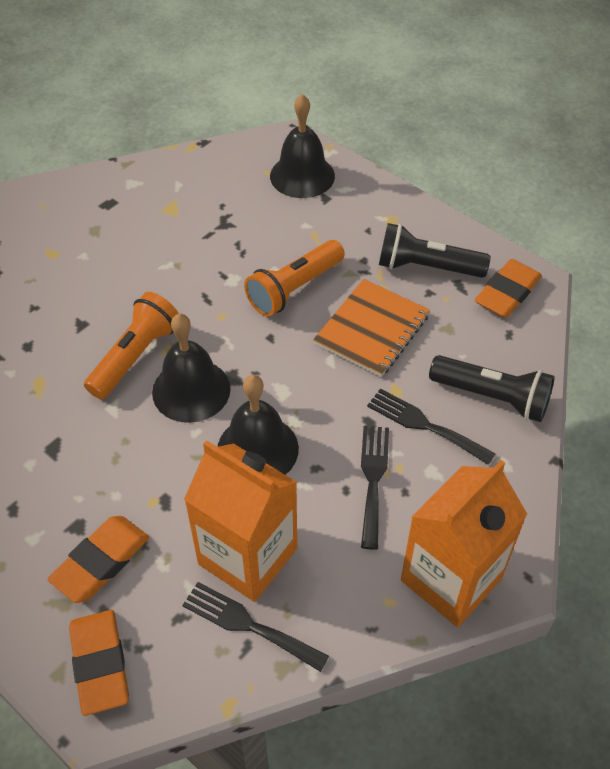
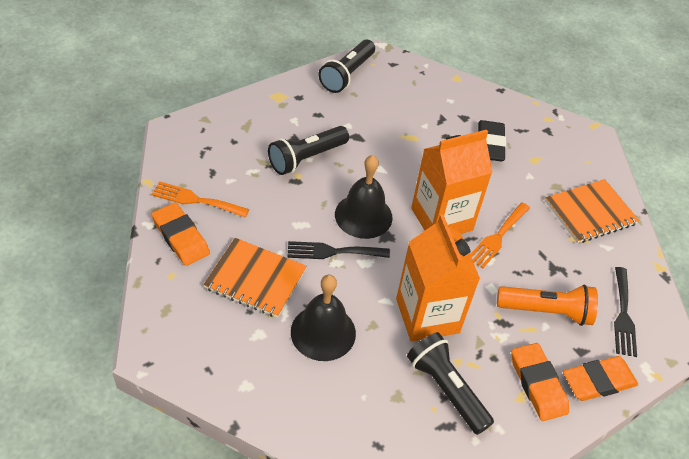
black bell: [152,314,231,423] [218,375,299,475] [270,94,335,198] = 3 -> [291,274,356,361] [335,155,393,239] = 2
black eraser: none = 0 -> [478,120,506,161] = 1
black flashlight: [379,223,491,278] [429,355,555,422] = 2 -> [268,126,349,175] [318,40,375,93] [407,332,494,435] = 3
black fork: [182,582,329,672] [361,426,389,550] [367,388,495,465] = 3 -> [287,241,390,259] [614,267,637,357] = 2
orange flashlight: [84,292,179,399] [244,240,345,317] = 2 -> [497,285,598,326] = 1
orange fork: none = 0 -> [152,181,249,218] [470,203,530,268] = 2
orange notebook: [313,279,430,377] = 1 -> [203,238,307,318] [545,179,639,243] = 2

